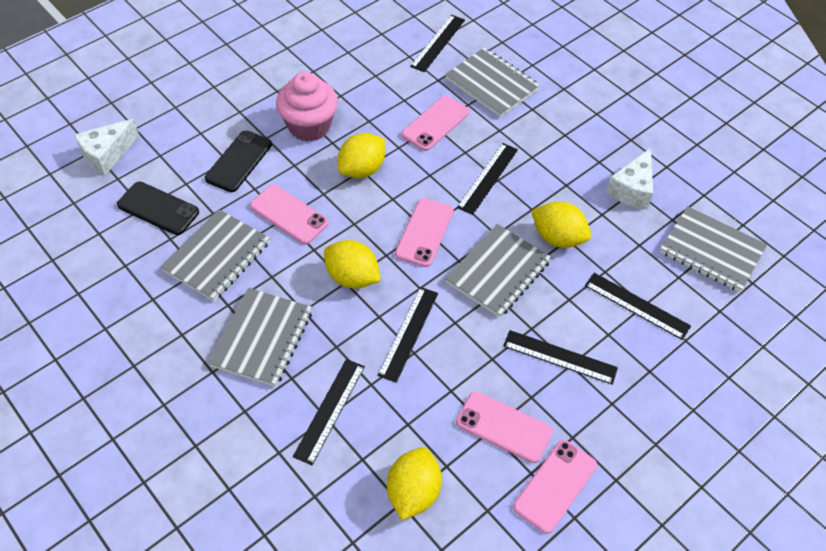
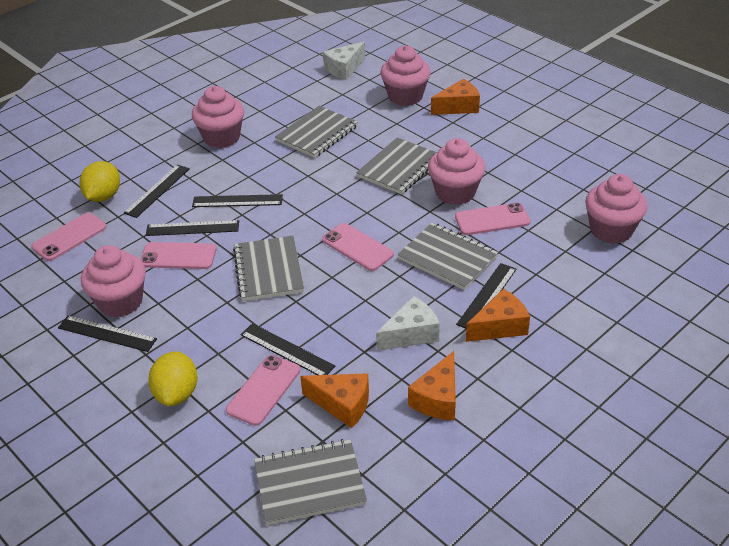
black phone: [117,182,199,235] [205,131,272,192] = 2 -> none = 0
orange cheese: none = 0 -> [300,373,369,428] [408,351,456,420] [431,79,480,115] [466,289,530,342] = 4
pink cupcake: [276,72,338,141] = 1 -> [81,245,146,318] [192,86,244,148] [380,46,431,106] [428,138,485,205] [585,174,647,244] = 5
yellow lemon: [324,240,381,289] [338,133,385,178] [387,447,442,520] [531,201,591,248] = 4 -> [80,161,120,202] [148,352,197,406] = 2

